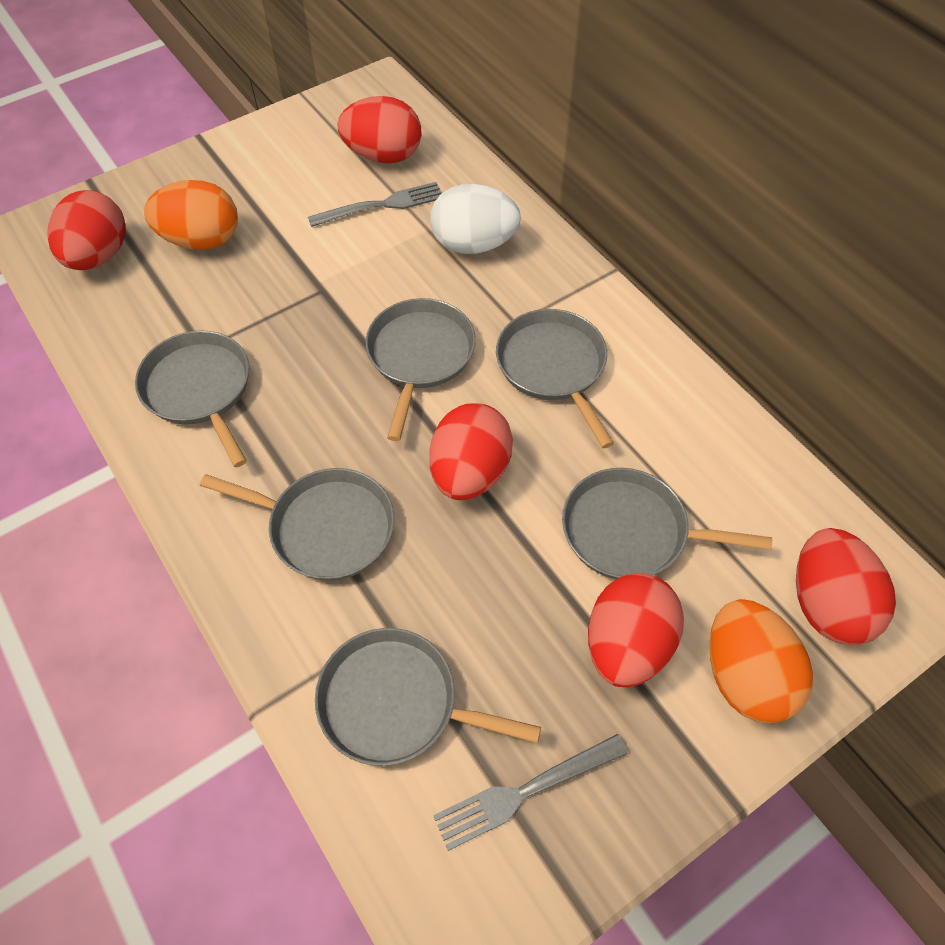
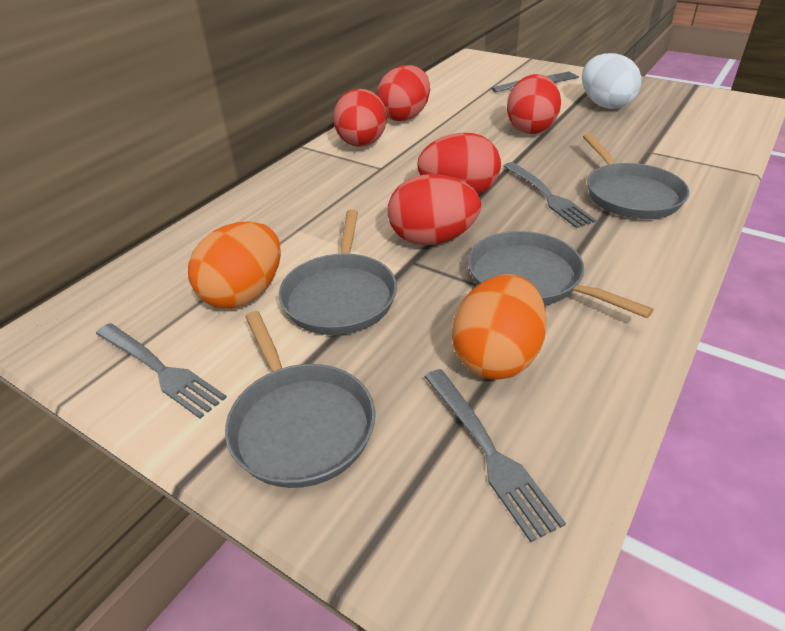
grey fork: [308,182,442,227] [433,734,628,851] = 2 -> [96,323,227,419] [424,369,566,542] [491,71,579,92] [504,162,597,228] = 4
grey pan: [135,330,249,467] [200,468,395,581] [315,628,541,766] [365,298,476,441] [496,309,614,448] [562,468,772,579] = 6 -> [225,311,375,488] [279,210,397,335] [468,231,654,318] [583,133,689,219] = 4

